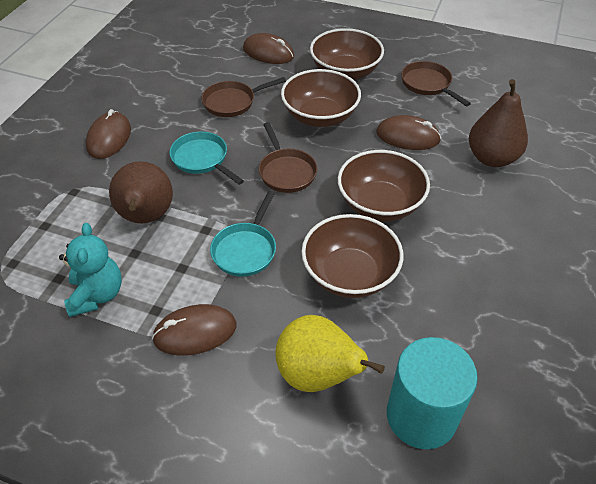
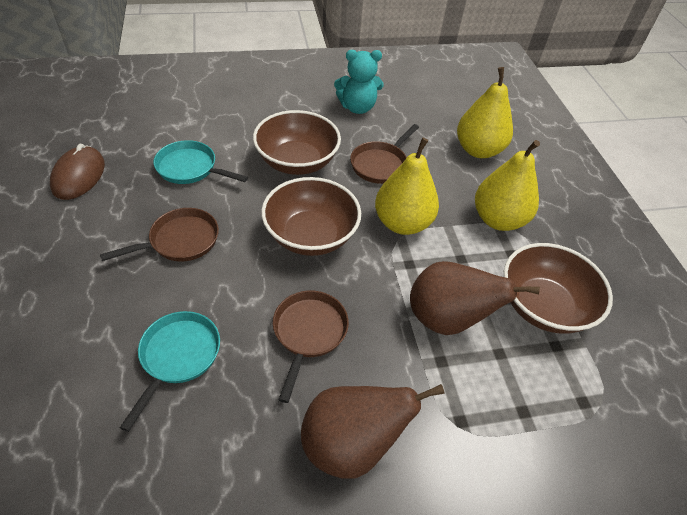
brown bowl: [281,69,361,127] [301,214,403,298] [310,28,384,80] [338,150,430,221] = 4 -> [253,110,341,175] [261,177,361,256] [504,243,613,334] = 3
brown mouse: [86,109,131,159] [152,304,236,355] [243,33,294,64] [376,115,441,150] = 4 -> [50,144,105,200] = 1
turquoise cylinder: [387,337,478,449] = 1 -> none = 0
yellow pear: [275,315,385,392] = 1 -> [375,138,439,235] [457,67,513,158] [475,140,540,231] = 3

